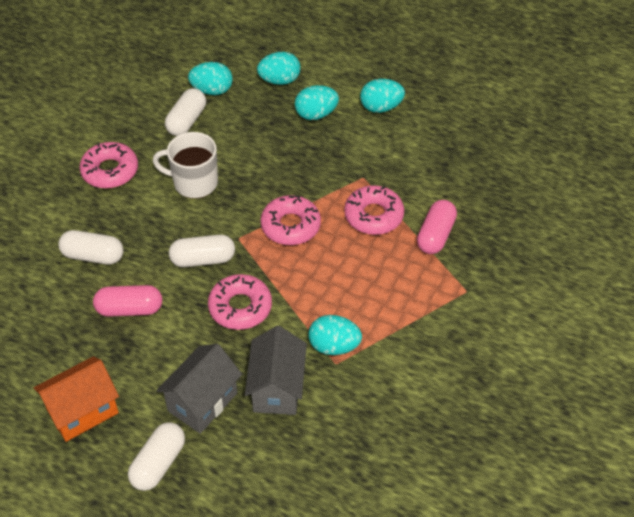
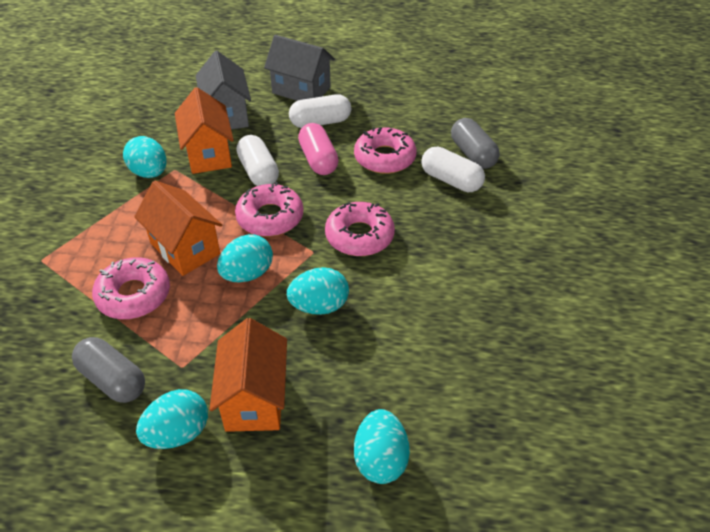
grey capsule: none = 0 -> [72,337,145,403] [451,118,500,169] = 2
orange house: [34,356,119,442] = 1 -> [134,180,222,276] [175,87,234,174] [209,318,287,432] = 3
pink capsule: [93,285,162,317] [417,200,457,254] = 2 -> [298,123,339,175] = 1
white capsule: [58,230,124,265] [128,422,185,491] [165,88,206,136] [169,234,235,267] = 4 -> [236,135,279,186] [289,94,351,128] [421,147,485,192] = 3
white mug: [153,132,218,199] = 1 -> none = 0

